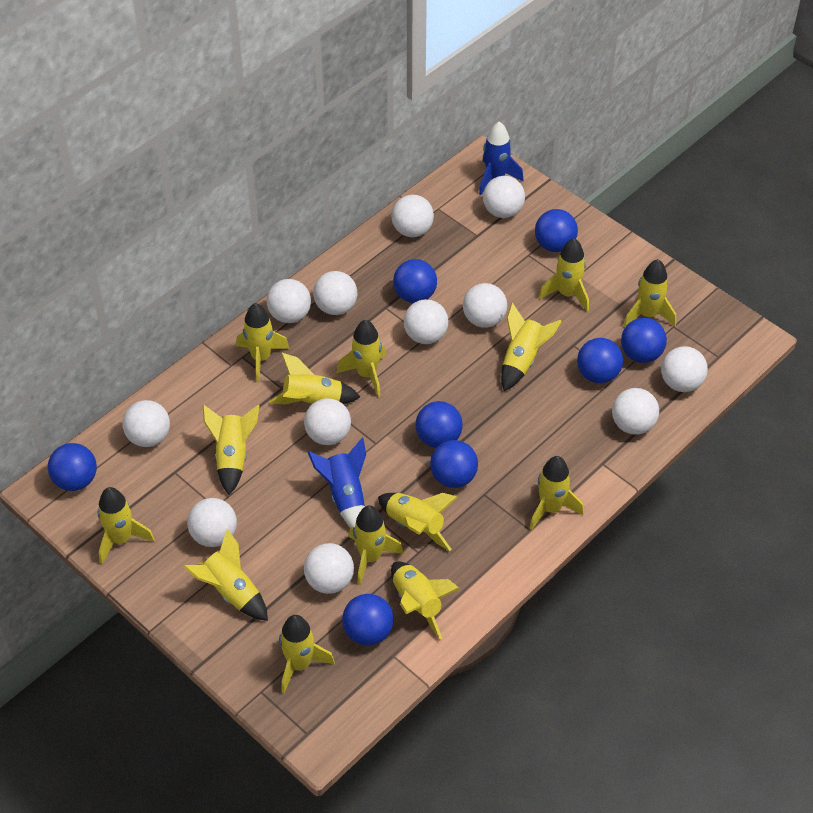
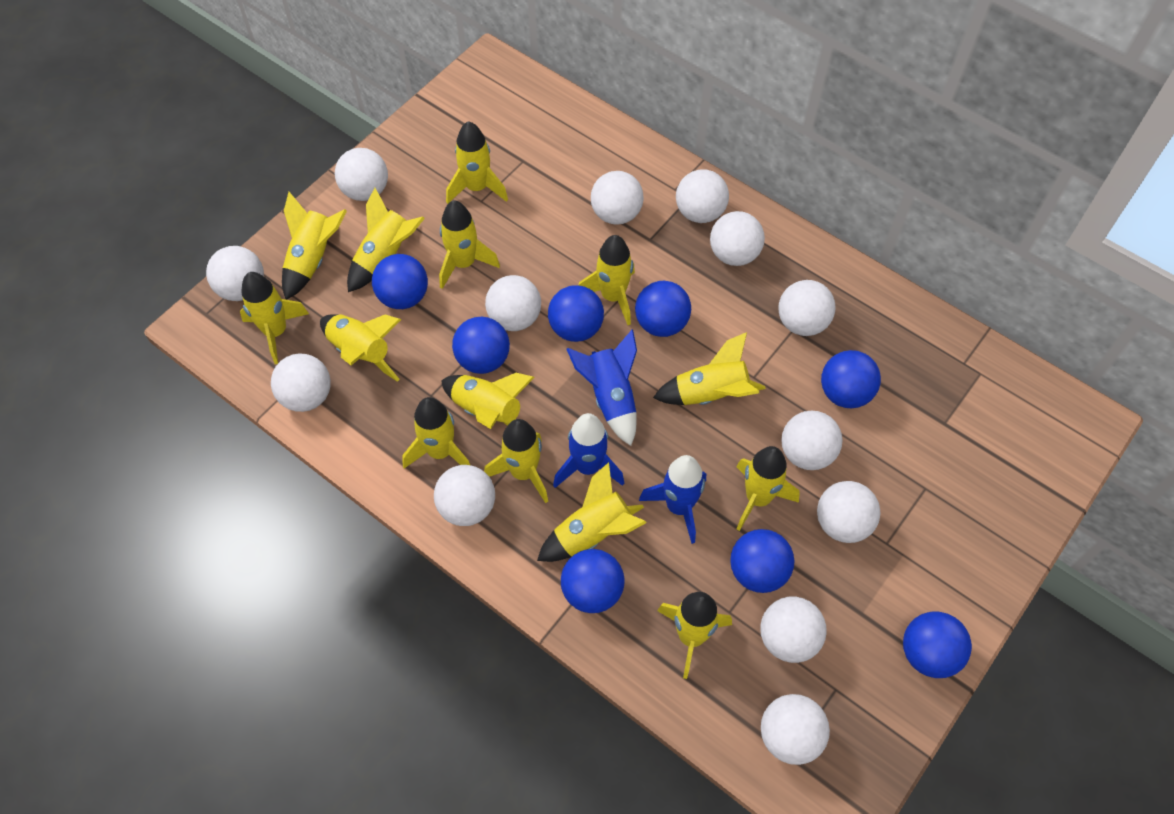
blue rocket: [308,437,366,528] [479,122,524,195] = 2 -> [553,413,624,488] [566,329,637,446] [639,455,706,544] = 3
white ball: [122,400,170,447] [187,498,237,547] [267,279,311,323] [304,398,351,445] [304,543,354,594] [313,271,357,315] [391,195,434,237] [404,299,448,344] [463,283,507,328] [483,176,525,218] [612,388,659,435] [661,346,708,392] = 12 -> [206,246,264,301] [271,354,331,412] [335,148,388,201] [434,465,495,526] [485,275,541,331] [591,171,644,225] [676,169,729,223] [710,211,765,266] [760,597,827,663] [761,694,830,765] [778,280,836,336] [781,411,843,470] [817,481,880,543] = 13

